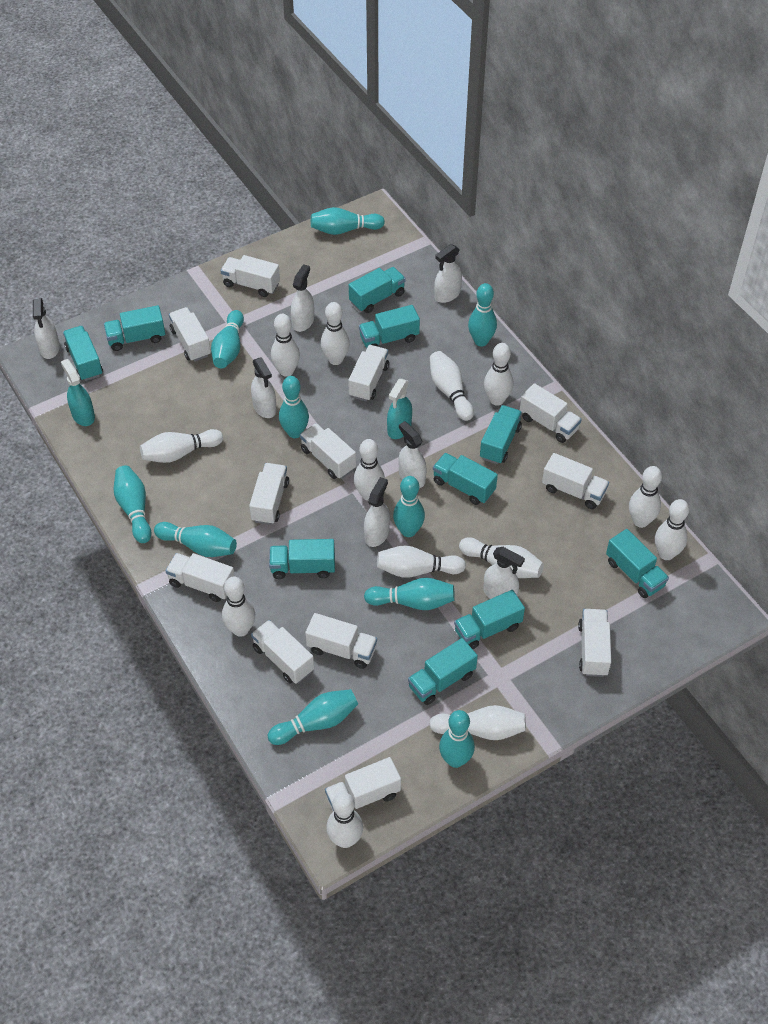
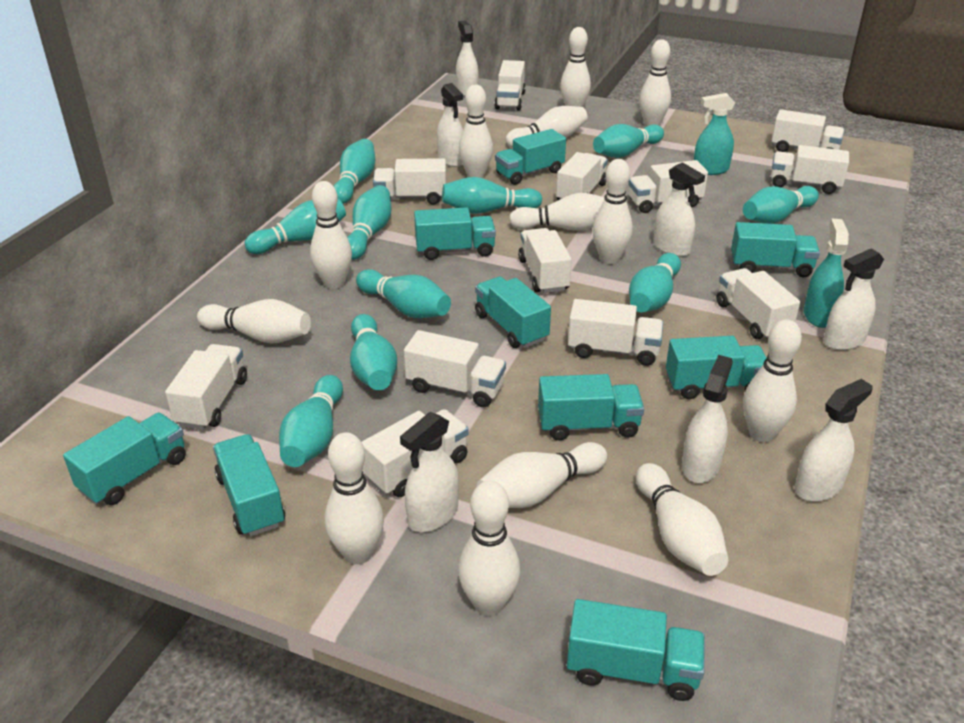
turquoise truck: [63,326,103,381] [104,305,165,351] [269,539,335,579] [349,267,406,313] [359,305,420,348] [408,638,478,705] [433,453,498,505] [454,590,525,649] [480,405,522,464] [606,529,669,598] = 10 -> [63,413,186,505] [213,434,285,536] [414,207,496,260] [475,277,551,348] [495,129,566,185] [538,374,644,440] [567,599,705,701] [666,336,767,399] [731,222,820,277] = 9

